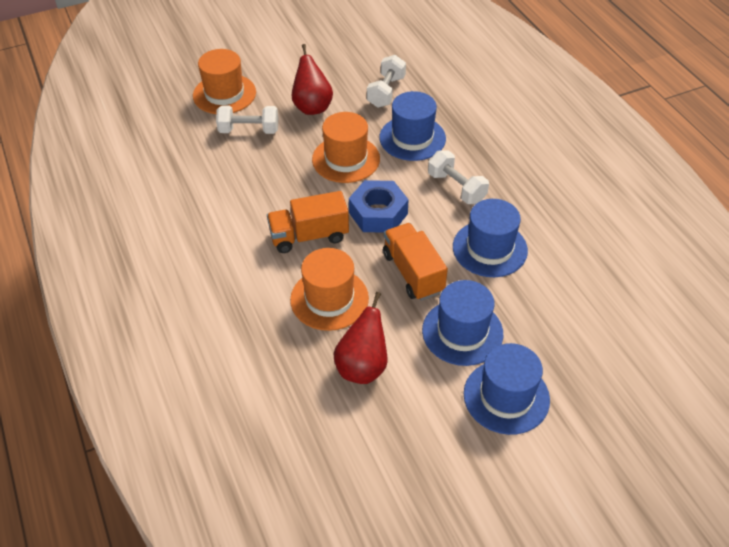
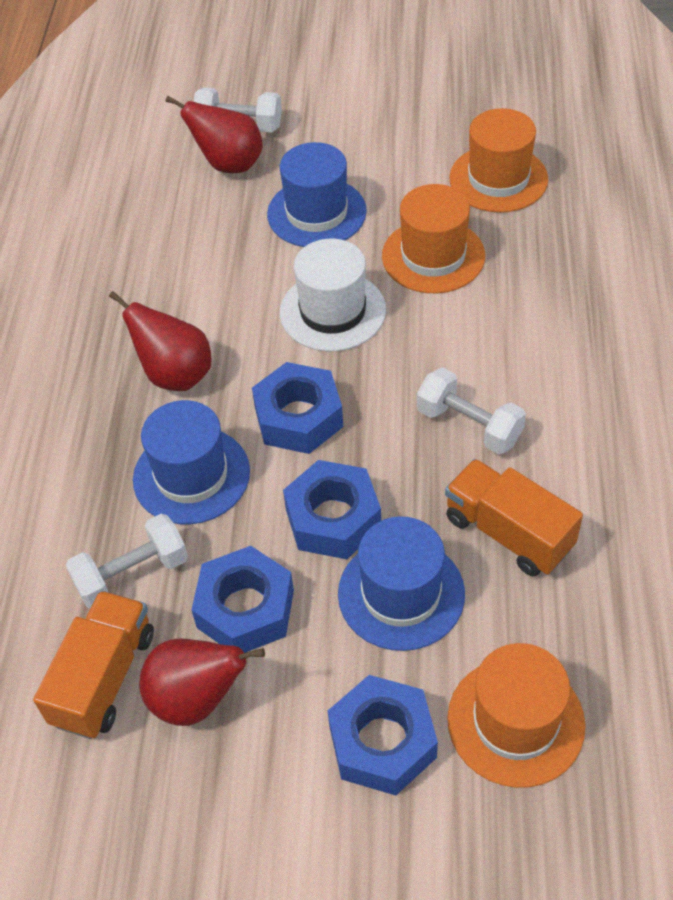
blue hat: [380,91,446,161] [422,280,503,366] [453,199,528,277] [464,343,550,435] = 4 -> [133,400,250,524] [267,142,367,247] [338,516,465,651] = 3
blue nut: [349,180,409,233] = 1 -> [192,546,294,653] [252,362,343,454] [283,460,381,559] [328,675,438,795] = 4
red pear: [291,44,333,115] [333,292,388,384] = 2 -> [109,291,212,391] [139,639,265,726] [166,96,263,173] = 3
white hat: none = 0 -> [280,238,386,351] = 1

